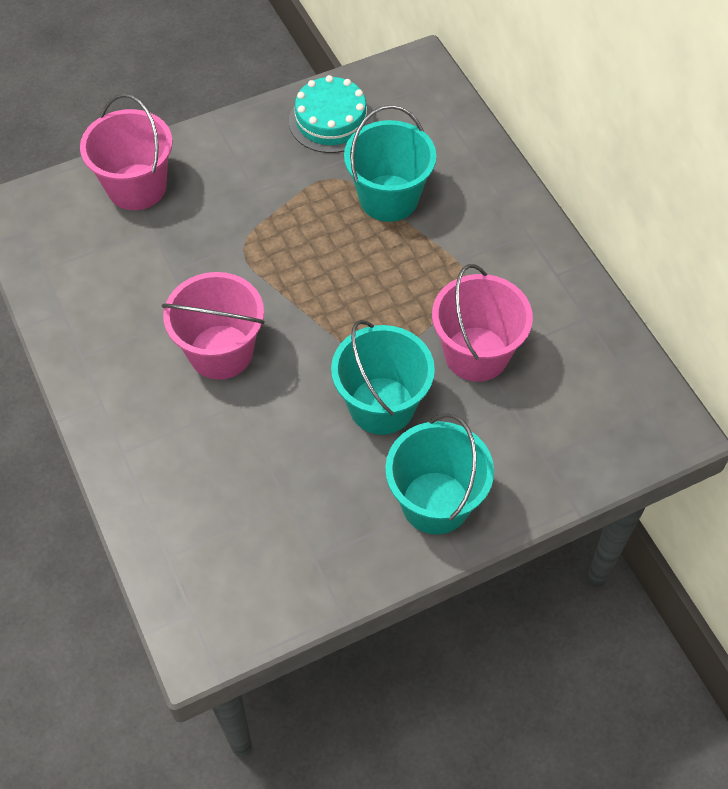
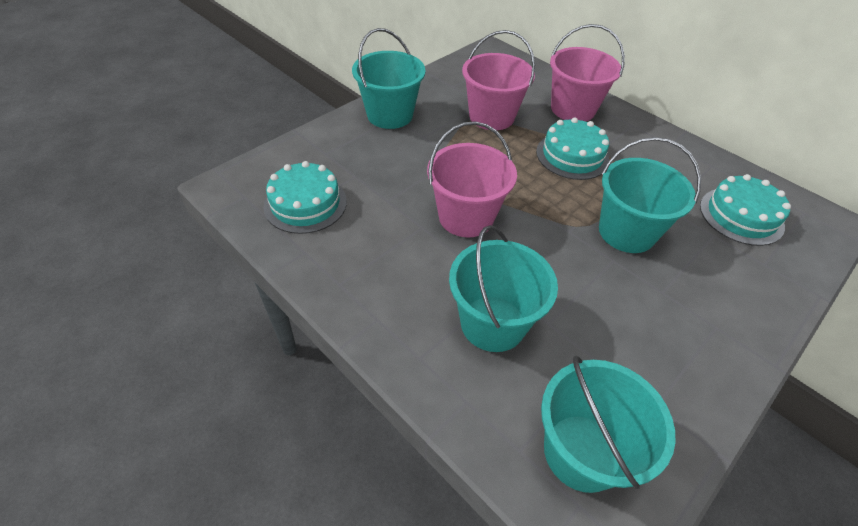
turquoise bucket: [331,320,435,435] [344,105,436,222] [385,413,494,535] = 3 -> [352,28,426,129] [449,225,558,352] [541,356,676,493] [599,137,701,253] = 4
turquoise cake: [289,75,373,153] = 1 -> [264,161,347,234] [536,117,610,180] [700,174,791,246] = 3

